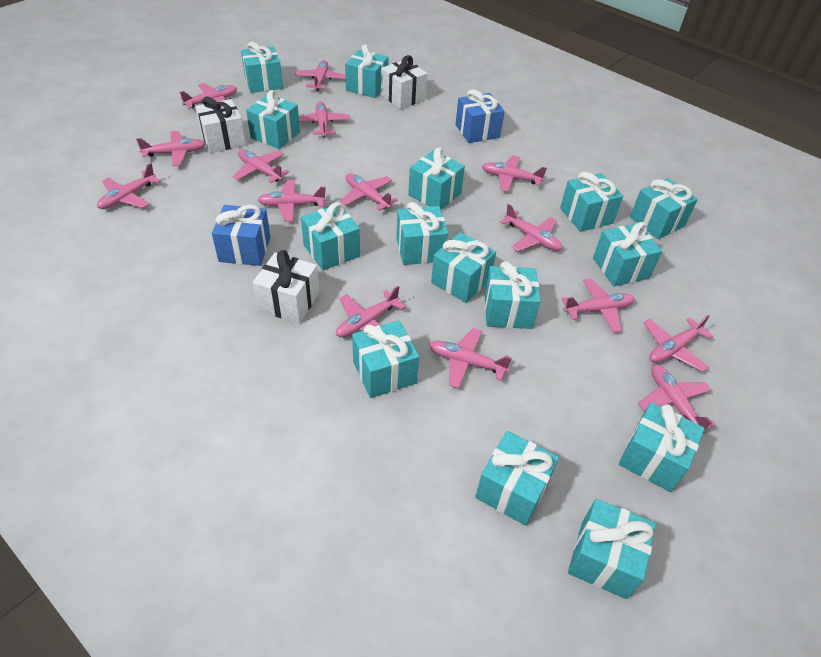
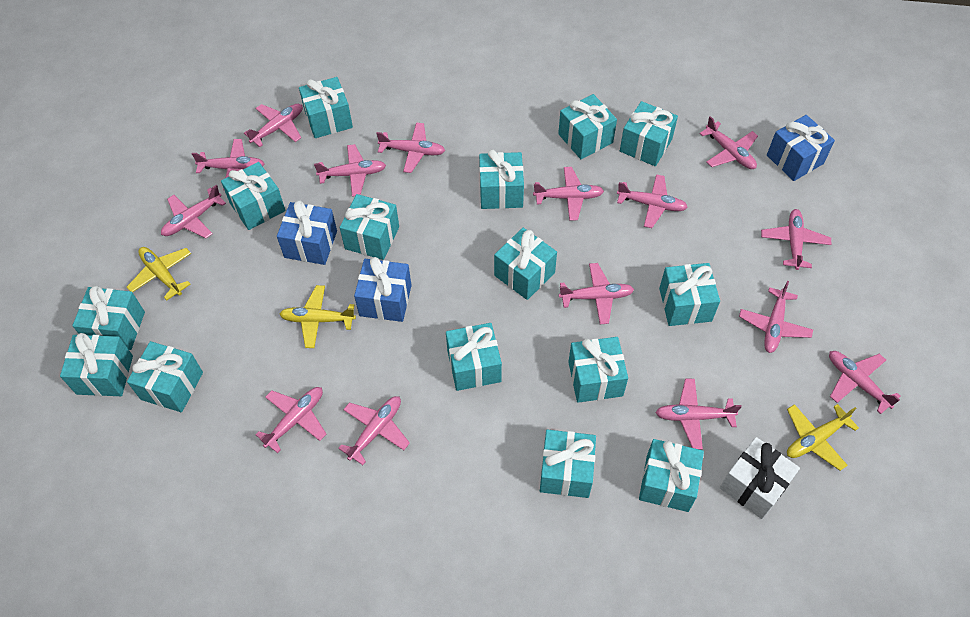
blue gift: [212,204,270,266] [455,89,505,143] = 2 -> [277,200,337,265] [354,257,412,322] [767,115,835,181] = 3
white gift: [195,97,246,153] [253,250,319,324] [381,55,428,109] = 3 -> [720,437,800,519] = 1
yellow plane: none = 0 -> [127,247,191,301] [280,285,356,348] [787,404,859,471] = 3

